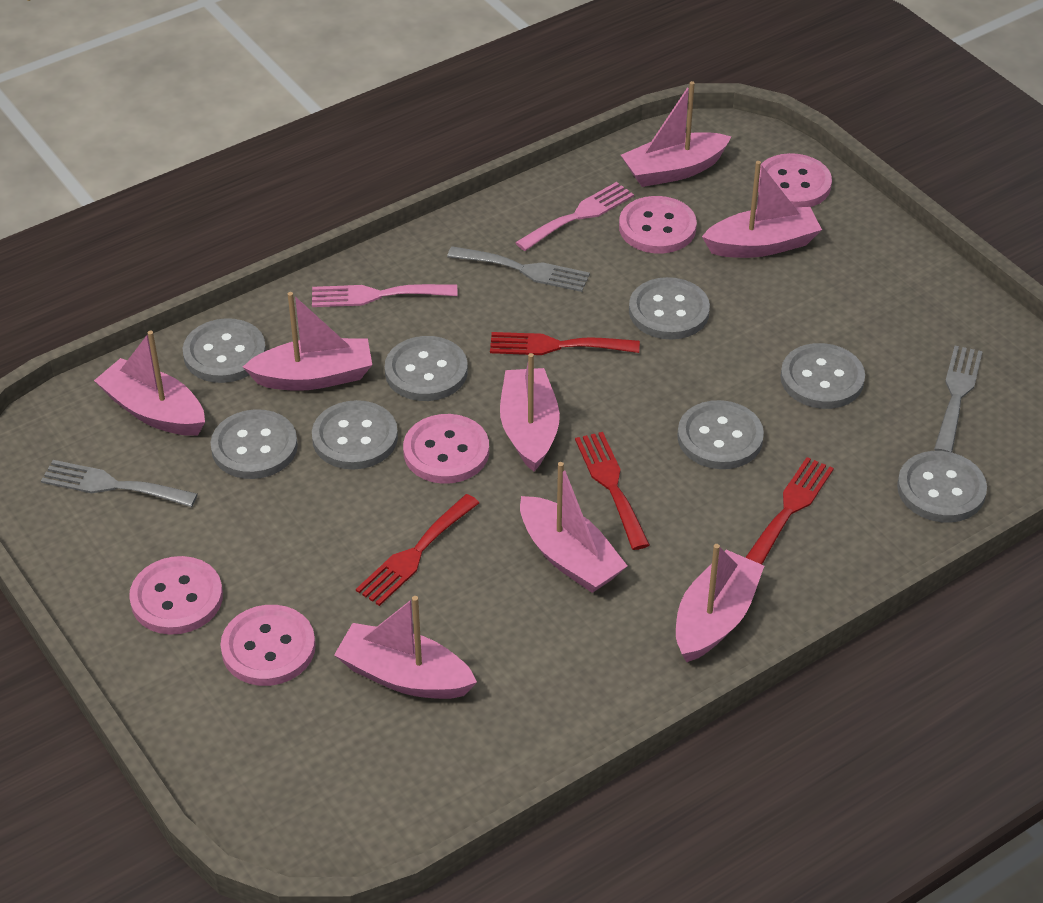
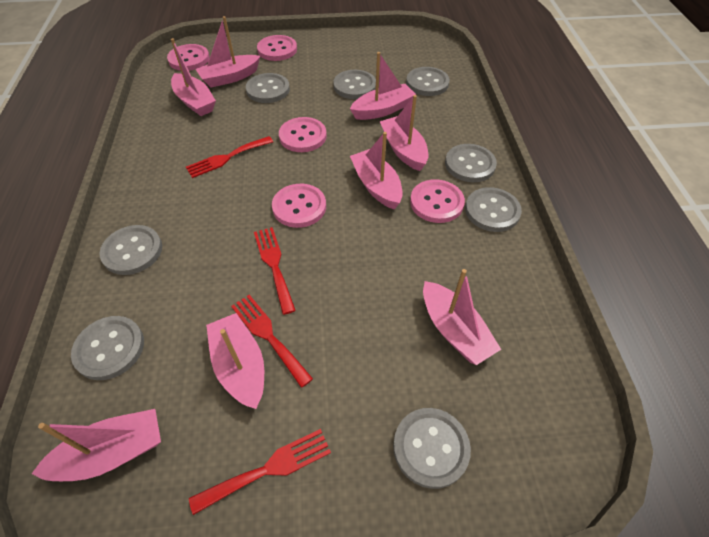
grey fork: [41,460,198,507] [447,246,590,292] [934,346,983,452] = 3 -> none = 0
pink fork: [312,284,457,307] [515,182,634,251] = 2 -> none = 0

